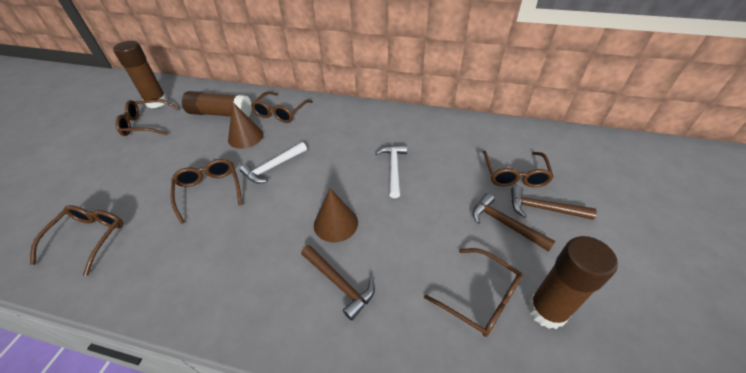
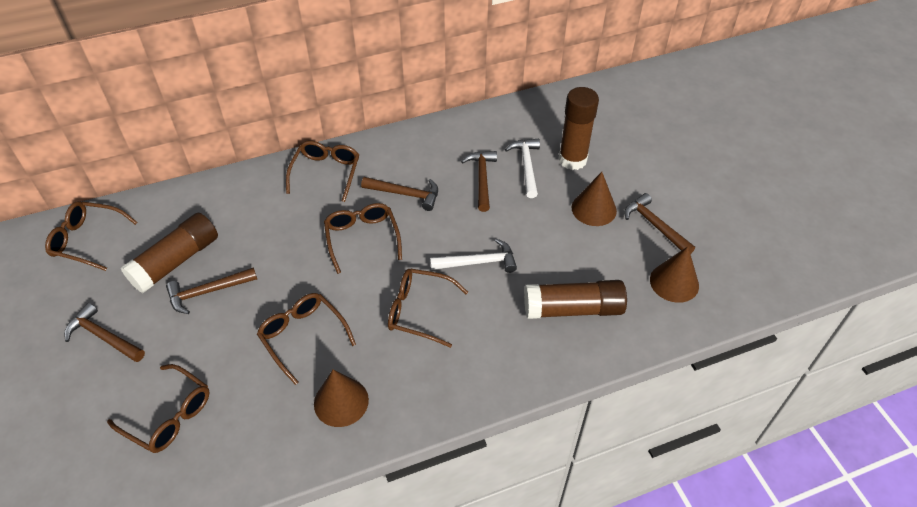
brown cone: [228,103,263,149] [314,189,358,242] = 2 -> [314,369,369,427] [572,172,617,226] [650,247,699,303] = 3
brown hammer: [301,245,375,321] [473,193,555,252] [511,186,597,220] = 3 -> [64,303,145,362] [166,267,257,314] [361,177,438,211] [461,151,497,212] [624,193,695,254] = 5

